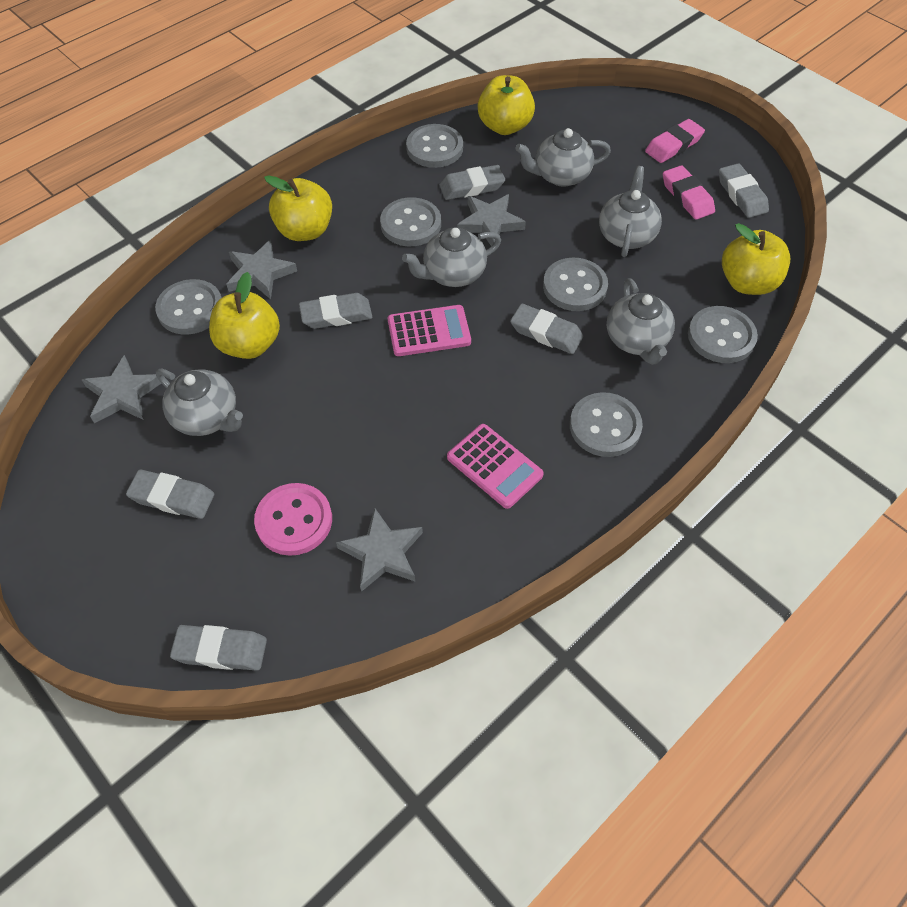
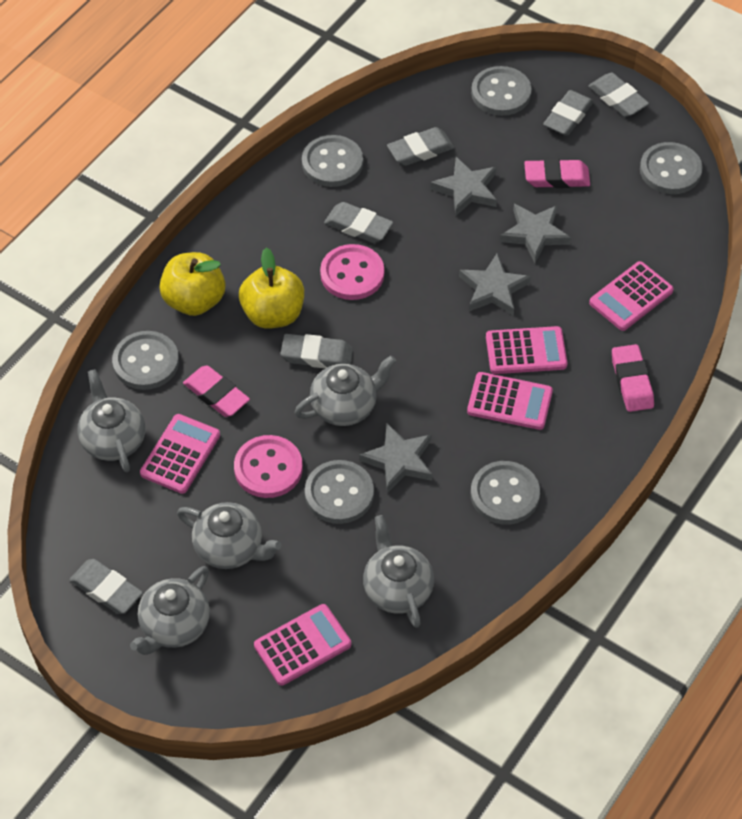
pink button: [254,483,332,556] = 1 -> [234,435,303,498] [320,244,384,300] = 2
pink calculator: [388,305,471,356] [447,424,544,509] = 2 -> [140,414,220,494] [254,604,351,686] [467,372,553,430] [486,326,568,374] [589,261,674,331] = 5
pink eraser: [645,119,705,163] [663,165,715,220] = 2 -> [183,365,250,417] [524,159,590,188] [612,344,654,412] = 3
yellow apple: [209,272,280,359] [264,175,332,241] [478,75,535,135] [722,223,790,295] = 4 -> [160,252,225,316] [239,248,304,329] = 2

